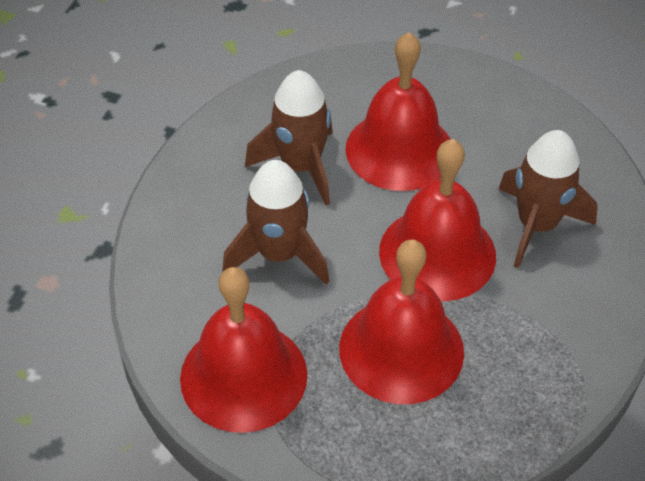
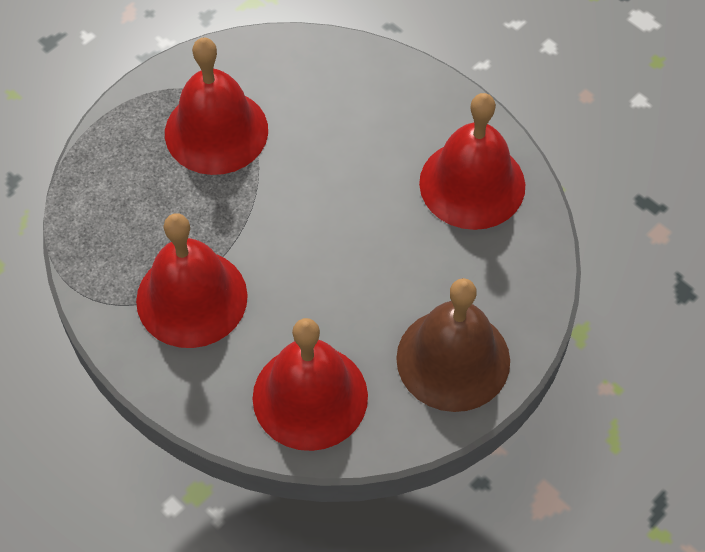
brown bell: none = 0 -> [396,278,510,412] = 1
brown rocket: [222,160,330,285] [245,70,333,206] [498,130,598,268] = 3 -> none = 0

